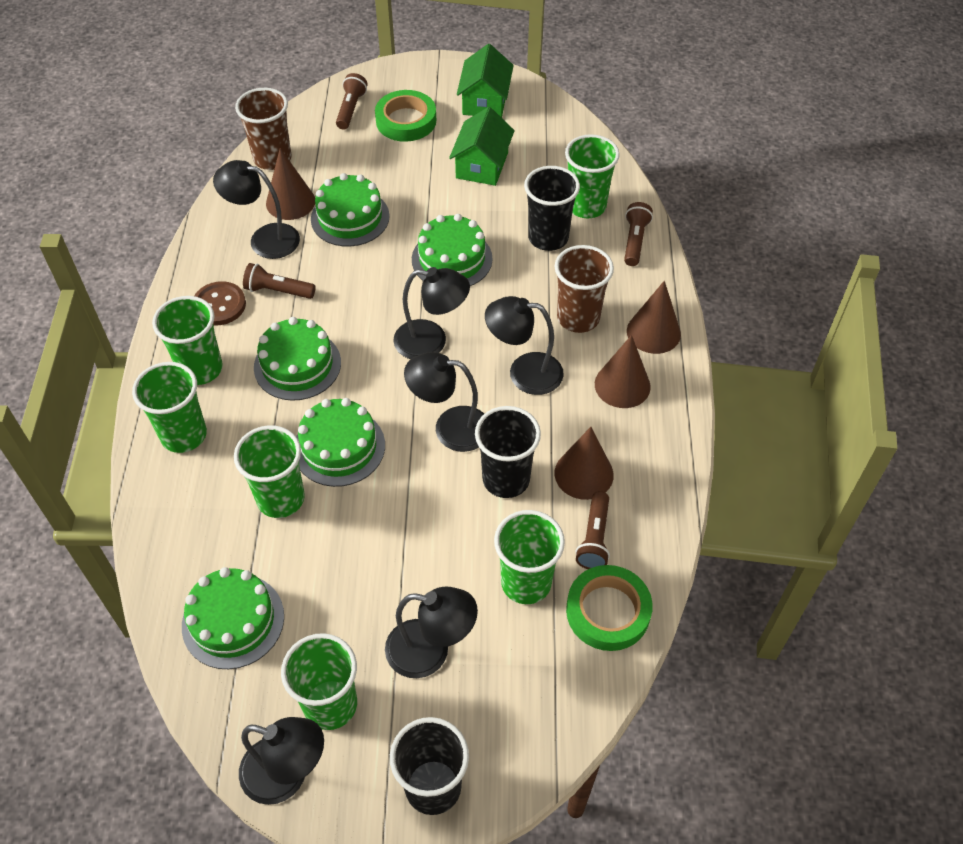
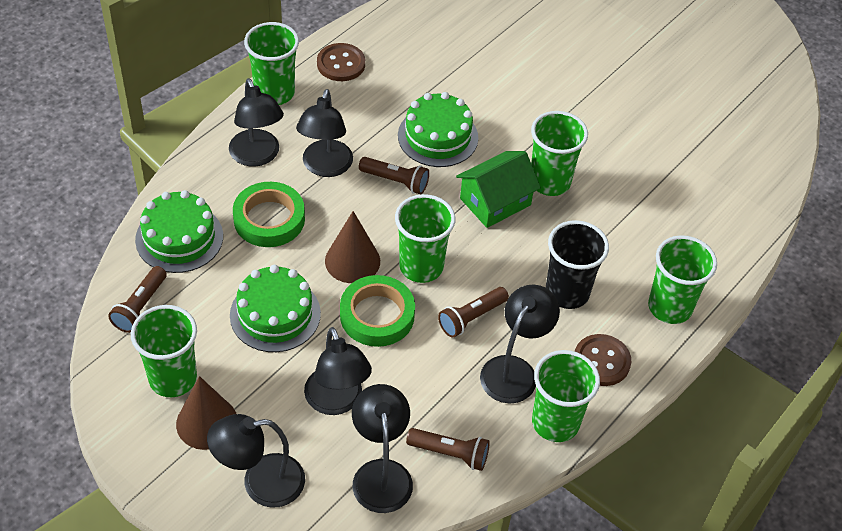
black cup: [390,717,469,815] [475,406,541,498] [524,166,580,251] = 3 -> [546,220,609,309] = 1
brown button: [194,281,246,326] = 1 -> [317,43,365,81] [575,334,631,386] = 2
brown cone: [266,148,315,220] [555,427,614,500] [595,335,651,408] [627,281,681,354] = 4 -> [176,376,236,450] [325,211,380,283] = 2
brown cup: [235,88,291,170] [555,245,614,333] = 2 -> none = 0
green cake: [182,567,284,669] [254,317,341,401] [296,398,385,487] [311,173,390,247] [412,214,493,286] = 5 -> [135,190,223,273] [230,265,321,352] [398,92,478,167] = 3
green house: [449,107,515,186] [457,44,514,118] = 2 -> [456,151,541,228] = 1

